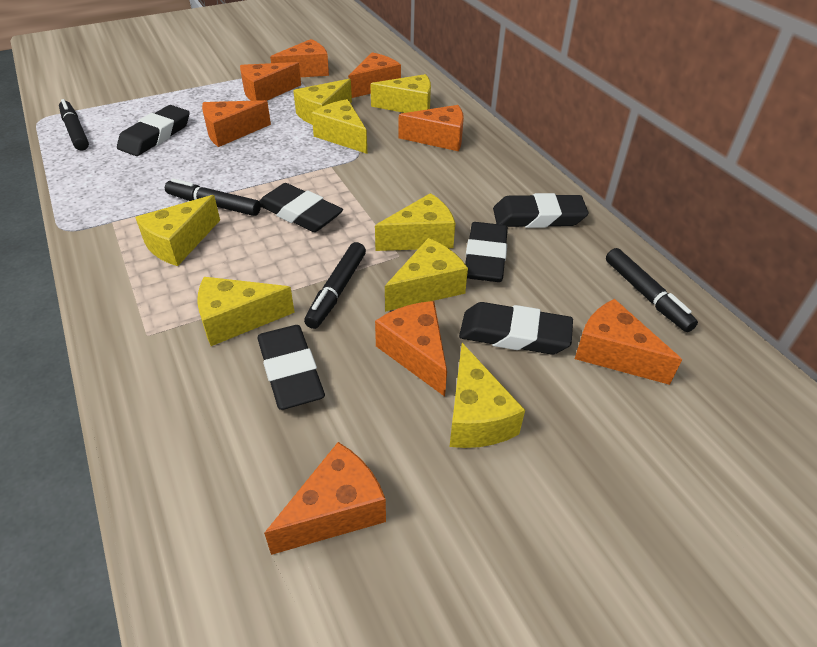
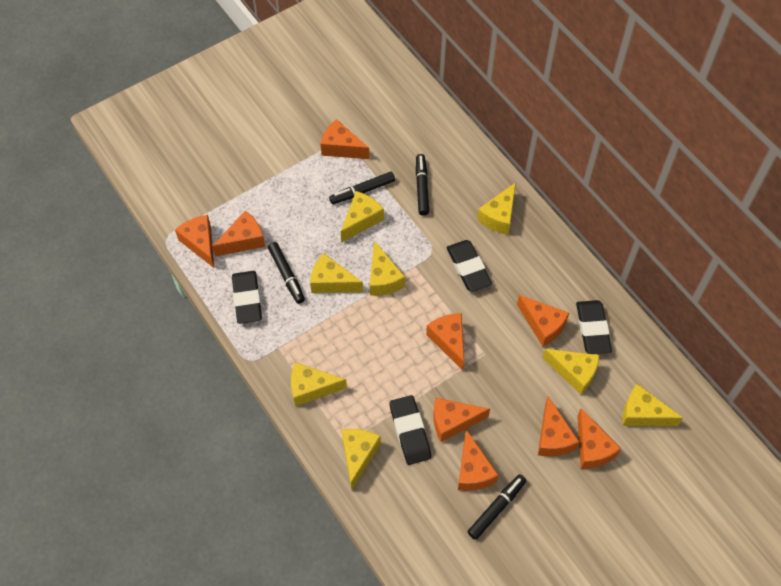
black eraser: [117,105,190,156] [258,325,325,410] [259,183,343,232] [459,302,573,355] [465,222,508,282] [493,193,589,228] = 6 -> [232,271,262,324] [389,395,431,465] [446,240,492,292] [576,300,612,354] = 4
orange cheese: [202,100,271,147] [240,62,301,101] [264,442,386,555] [270,39,329,77] [348,52,401,98] [375,301,447,397] [399,105,464,151] [575,299,682,385] = 8 -> [175,215,214,268] [212,211,265,257] [321,119,370,159] [426,313,464,370] [434,398,490,442] [458,430,499,491] [517,295,569,347] [538,396,579,456] [577,409,621,469] = 9

